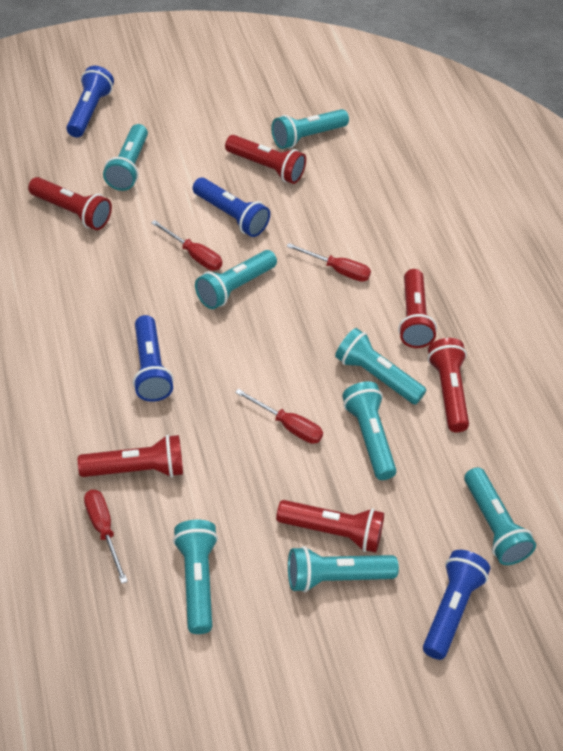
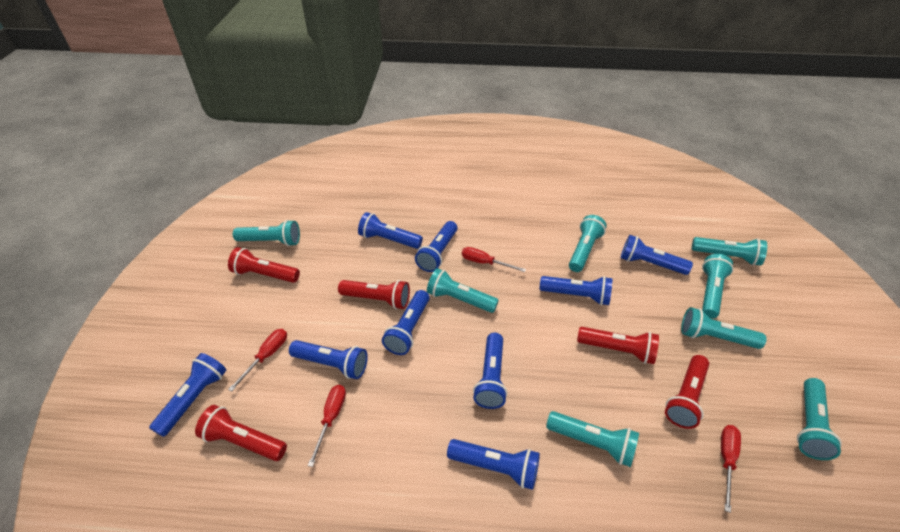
blue flashlight: [67,66,114,137] [133,315,174,402] [193,178,270,237] [423,550,490,660] = 4 -> [149,353,226,437] [289,340,368,379] [358,212,423,249] [382,290,430,355] [415,221,458,272] [447,439,540,490] [473,333,508,409] [540,276,612,305] [621,235,693,275] = 9
red flashlight: [28,177,112,230] [78,435,183,477] [225,135,306,184] [276,500,384,553] [398,269,437,348] [428,338,469,432] = 6 -> [195,405,287,461] [228,247,300,283] [338,280,410,309] [577,327,659,364] [665,355,709,429] = 5

